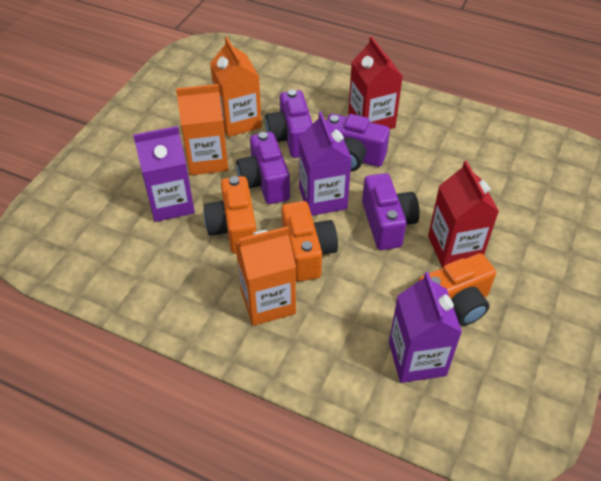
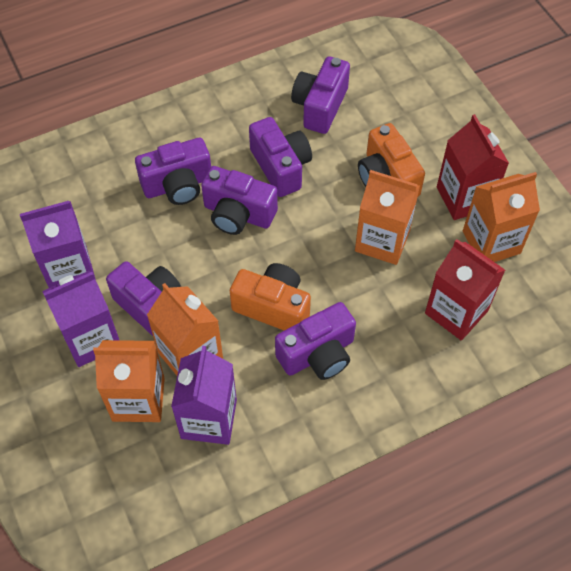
orange camera: [204,176,256,254] [281,201,338,281] [418,253,496,326] = 3 -> [230,263,311,331] [358,123,425,196] = 2
orange carton: [176,84,229,175] [210,37,262,137] [235,226,296,326] = 3 -> [93,340,165,422] [147,283,223,375] [355,170,420,265] [463,172,540,262] = 4
purple camera: [236,132,290,204] [265,90,313,158] [326,114,390,172] [362,173,420,250] = 4 -> [106,261,181,336] [135,138,211,205] [201,166,278,235] [249,117,312,197] [275,302,356,380] [291,57,350,134] = 6

